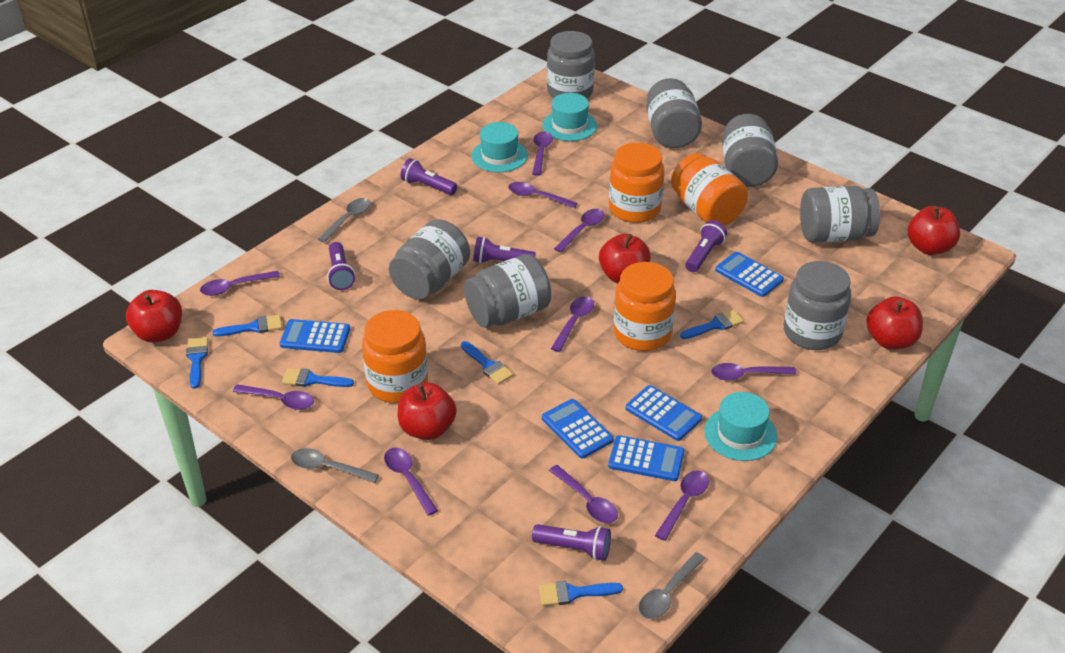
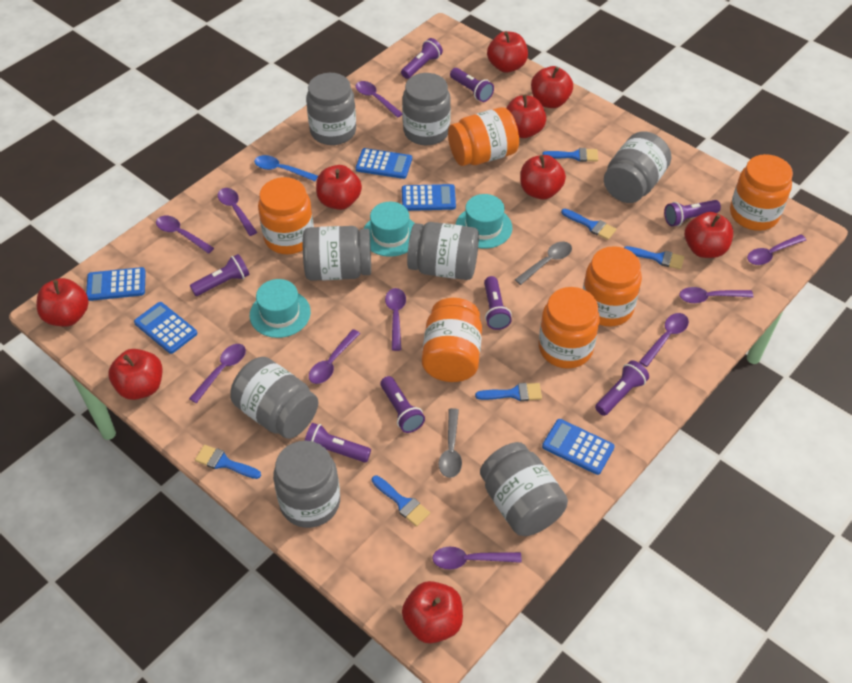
blue spoon: none = 0 -> [254,155,318,181] = 1
grey jar: [389,219,470,300] [464,254,551,328] [547,31,595,98] [646,78,702,148] [722,114,778,187] [784,261,851,350] [800,186,880,243] = 7 -> [230,357,318,439] [273,441,340,528] [303,226,371,281] [306,73,356,145] [402,73,451,145] [407,222,479,280] [480,442,568,536] [604,131,671,203] = 8
grey spoon: [291,448,379,483] [318,198,370,243] [639,552,706,619] = 3 -> [439,408,462,478] [515,242,572,285] = 2
orange jar: [362,310,428,403] [609,142,664,223] [613,262,676,351] [671,153,748,226] = 4 -> [258,177,314,254] [422,298,482,382] [448,107,519,166] [539,287,600,369] [583,246,642,327] [730,154,793,231] = 6
purple flashlight: [327,242,355,290] [401,158,457,195] [473,237,536,264] [532,524,611,561] [685,220,727,272] = 5 -> [190,254,250,296] [305,423,371,463] [380,376,425,433] [401,38,443,79] [450,68,494,102] [484,276,512,330] [595,360,649,416] [664,200,721,226] = 8
red apple: [126,290,182,343] [398,383,456,440] [599,234,651,283] [866,296,923,350] [908,206,960,255] = 5 -> [37,278,89,327] [108,349,162,400] [316,165,362,210] [402,581,463,643] [487,31,528,73] [506,95,546,138] [520,155,566,200] [531,66,573,108] [685,212,733,258] = 9

